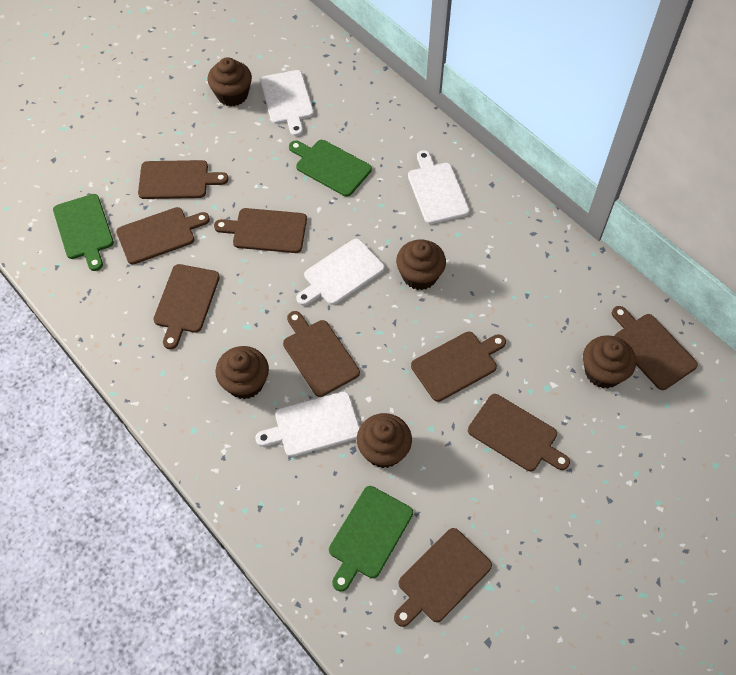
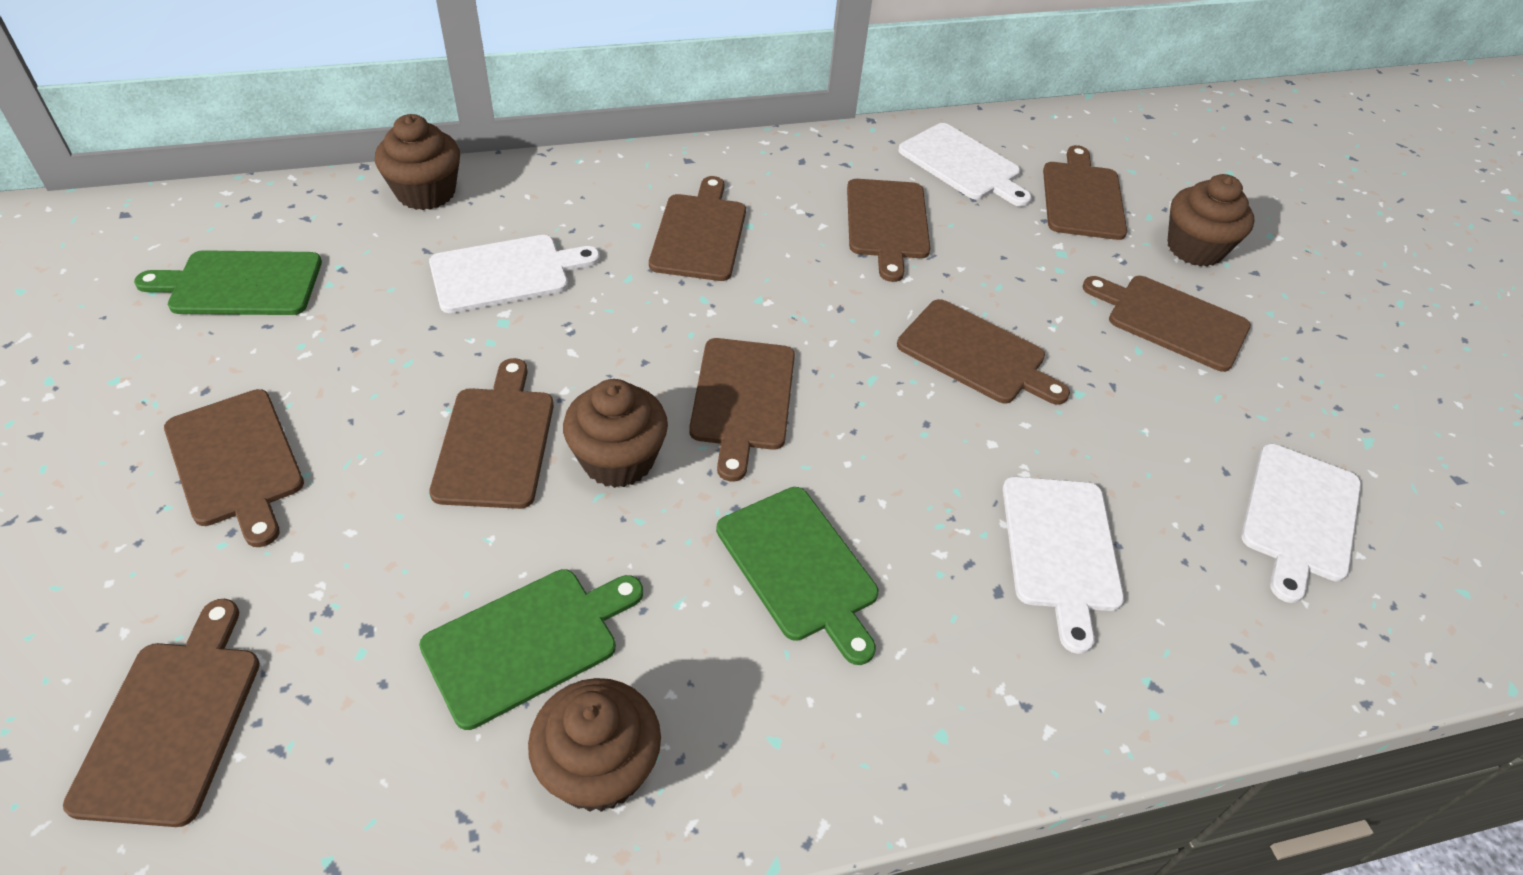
brown cupcake: [208,57,252,107] [215,346,269,399] [357,413,412,468] [396,240,446,290] [583,335,636,388] = 5 -> [375,114,460,210] [528,678,661,812] [563,379,668,488] [1168,174,1255,267] = 4

